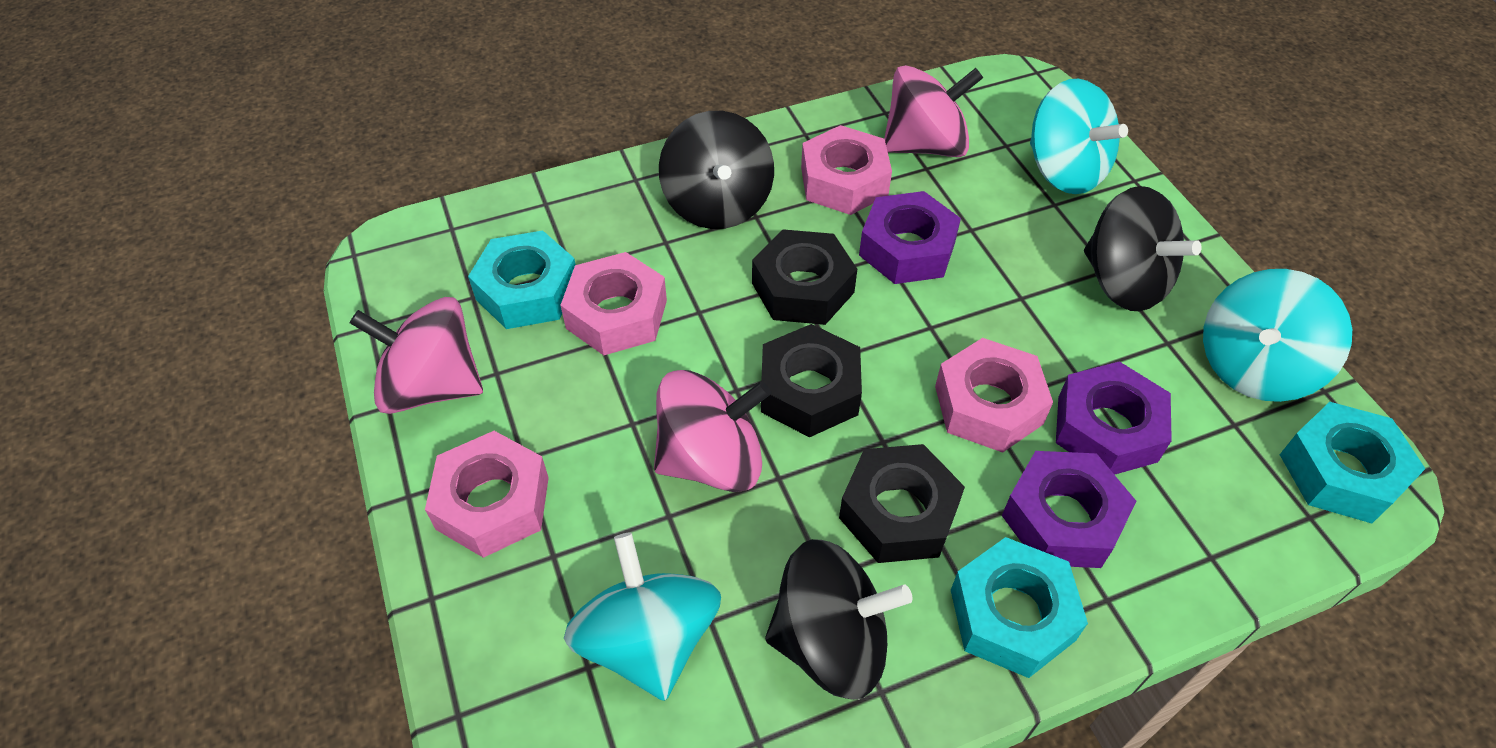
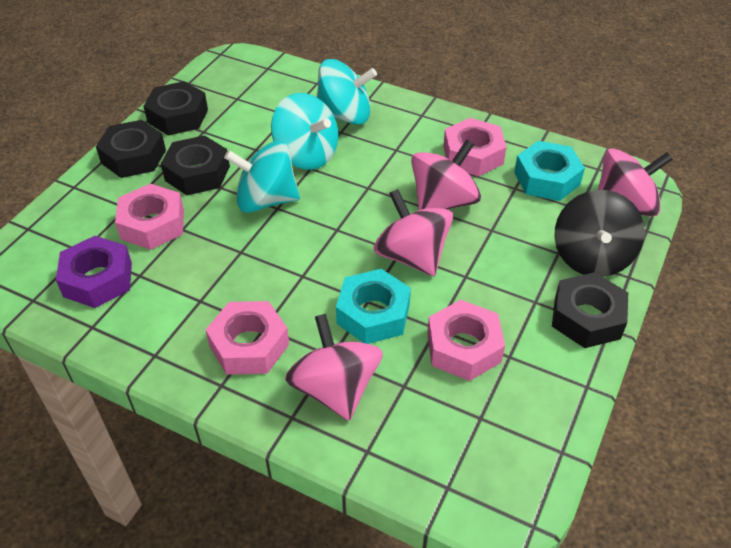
black nut: [752,229,857,325] [761,324,862,437] [839,444,965,563] = 3 -> [96,120,166,178] [144,81,208,136] [161,135,230,195] [552,272,628,348] = 4
black spinning top: [659,111,774,229] [765,539,912,700] [1084,186,1202,311] = 3 -> [554,190,645,277] = 1
pink spinning top: [350,297,483,414] [654,370,771,492] [884,65,983,157] = 3 -> [285,314,383,421] [374,189,453,276] [411,139,481,210] [598,148,673,217] = 4
purple nut: [859,191,961,284] [1002,451,1136,568] [1056,361,1172,475] = 3 -> [56,236,132,308] = 1
turquoise nut: [468,230,576,329] [951,537,1088,678] [1280,402,1425,523] = 3 -> [336,269,411,344] [514,141,585,201] = 2

